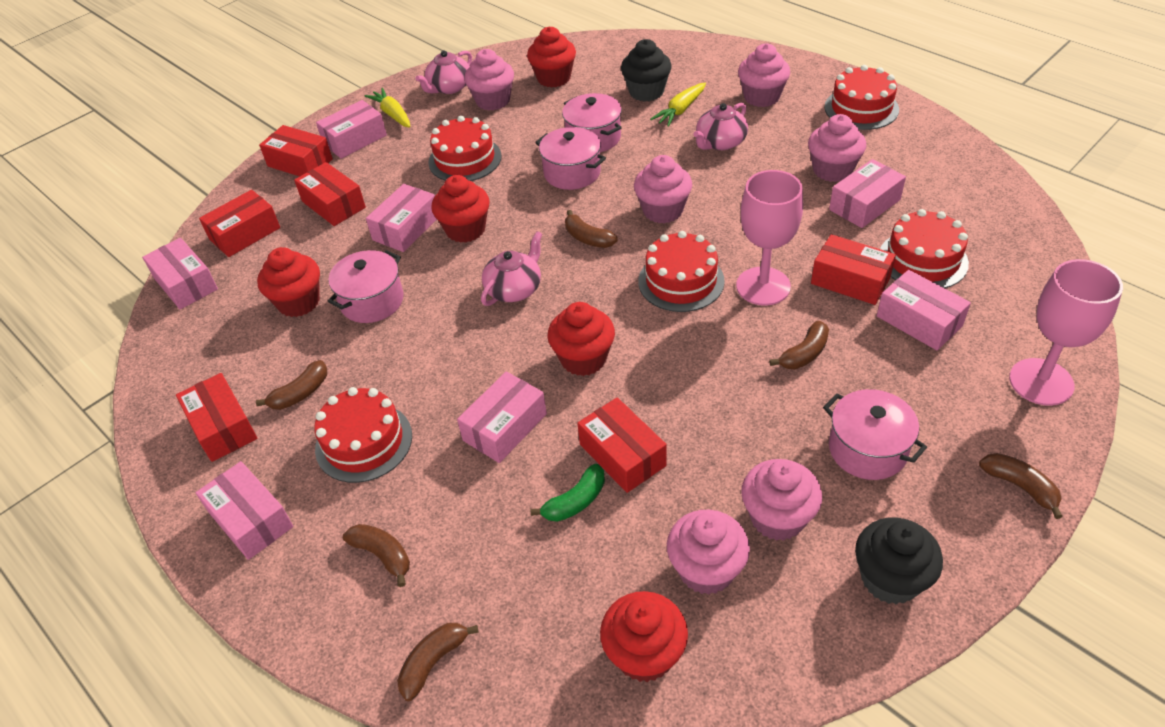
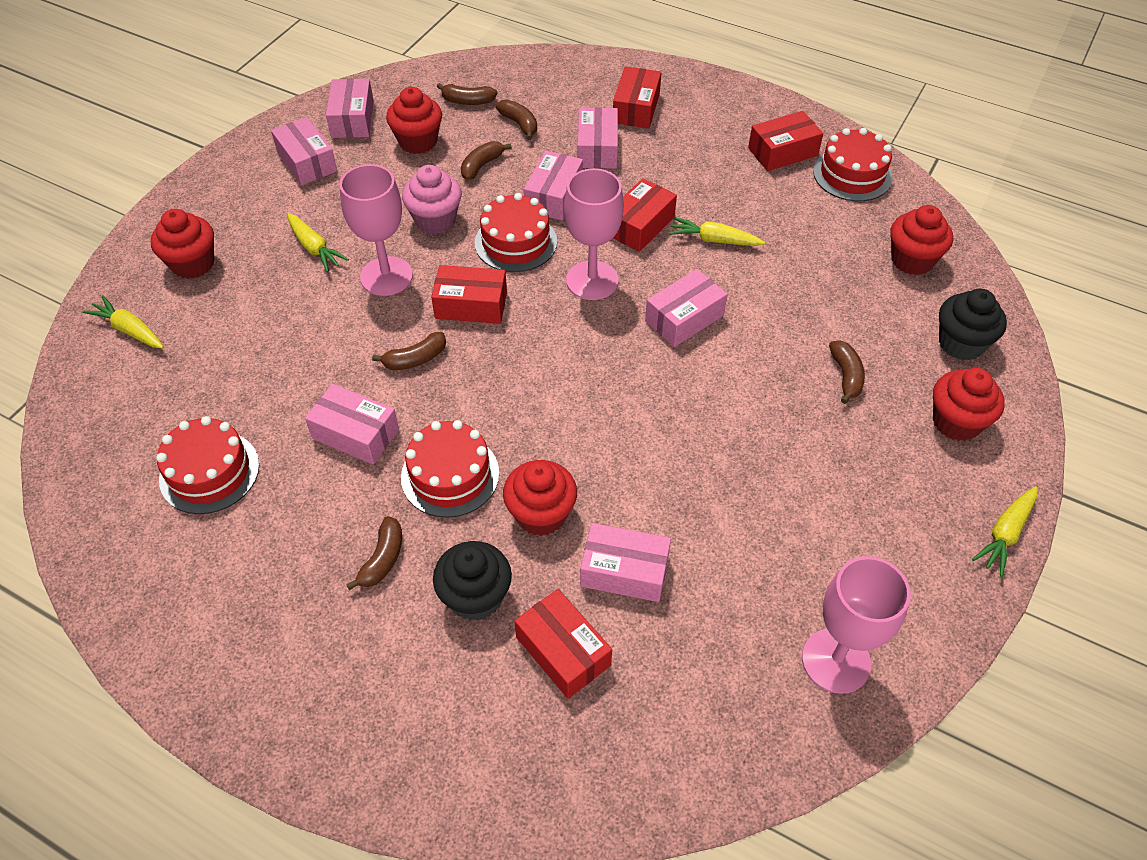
green banana: [531,464,605,522] = 1 -> none = 0
pink cupcake: [464,49,514,111] [634,155,692,223] [667,510,750,595] [738,44,790,107] [741,459,822,541] [808,114,866,182] = 6 -> [402,165,462,234] = 1
pink goblet: [736,170,803,305] [1009,259,1123,406] = 2 -> [339,164,413,296] [564,168,624,300] [802,556,911,694] = 3
pink pot: [327,250,404,323] [535,127,606,190] [562,93,622,152] [823,389,927,480] = 4 -> none = 0
pink teapot: [416,51,472,94] [481,231,542,306] [693,103,748,150] = 3 -> none = 0
red box: [176,373,257,462] [199,190,280,257] [259,125,333,176] [294,162,366,226] [577,397,667,493] [811,234,896,305] = 6 -> [431,265,507,324] [514,589,612,699] [613,66,661,128] [613,178,677,252] [748,111,823,171] = 5
red cake: [314,387,412,483] [428,116,502,181] [638,231,725,312] [824,65,899,130] [880,209,969,288] = 5 -> [156,416,259,514] [401,420,499,518] [475,193,557,272] [813,128,892,201] = 4
yellow carrot: [365,88,411,128] [650,83,706,127] = 2 -> [82,295,164,349] [287,213,349,272] [668,217,765,246] [972,486,1038,577] = 4

